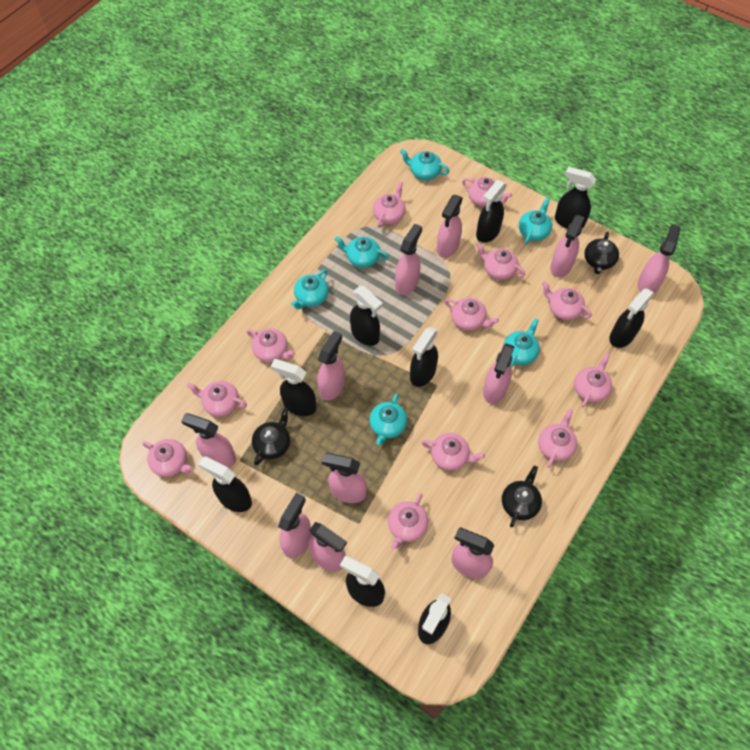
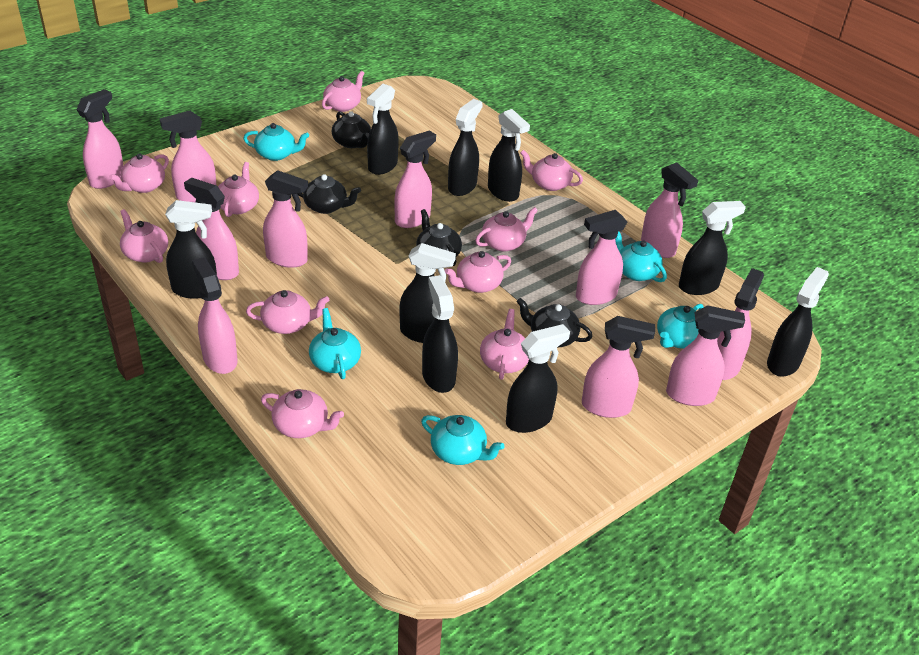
black teapot: [252,408,290,465] [502,466,542,528] [584,232,619,274] = 3 -> [298,174,361,214] [332,111,371,148] [416,209,462,266] [516,298,593,347] = 4
pink teapot: [142,439,193,477] [187,381,247,417] [247,328,295,362] [373,181,406,228] [388,493,428,550] [421,433,485,470] [445,298,499,330] [462,177,512,207] [476,242,525,280] [538,409,577,468] [542,281,592,320] [574,353,612,408] = 12 -> [109,153,169,193] [120,209,168,263] [218,162,259,217] [246,290,330,334] [261,389,344,438] [322,71,364,112] [445,251,511,293] [475,207,538,252] [480,309,529,380] [521,150,583,191] = 10
turquoise teapot: [291,269,329,309] [335,236,389,268] [369,393,407,445] [400,149,450,180] [503,318,540,368] [519,198,552,244] = 6 -> [243,123,309,161] [309,308,361,379] [421,415,504,465] [615,231,667,282] [657,304,704,349] = 5

